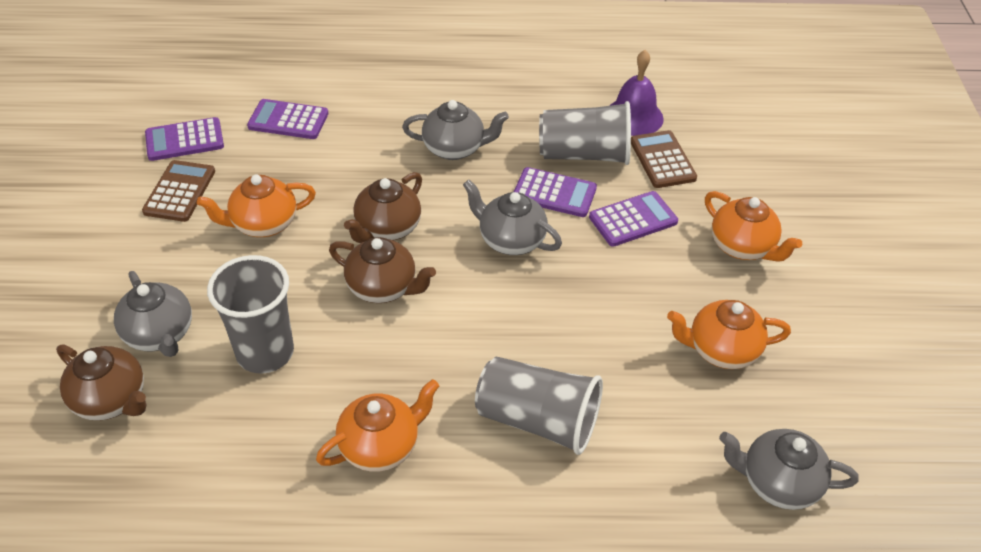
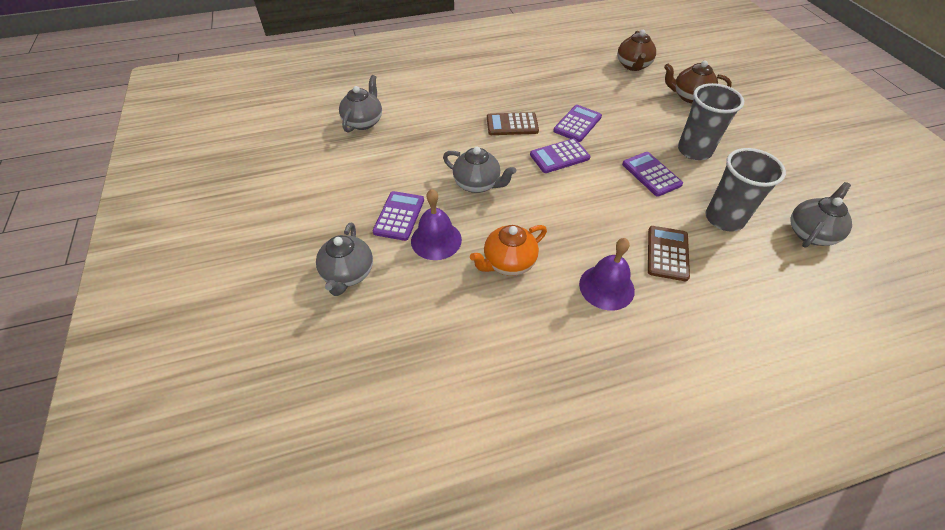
brown teapot: [56,344,146,421] [329,237,436,303] [344,172,422,243] = 3 -> [617,30,656,71] [664,61,732,103] = 2
grey cup: [207,255,294,373] [475,357,603,455] [539,101,631,165] = 3 -> [678,83,744,160] [706,148,786,232] = 2
orange teapot: [197,175,316,237] [316,379,439,472] [667,300,791,369] [705,191,802,262] = 4 -> [470,225,547,276] = 1
purple bell: [610,50,664,136] = 1 -> [411,189,462,260] [579,238,635,310] = 2

